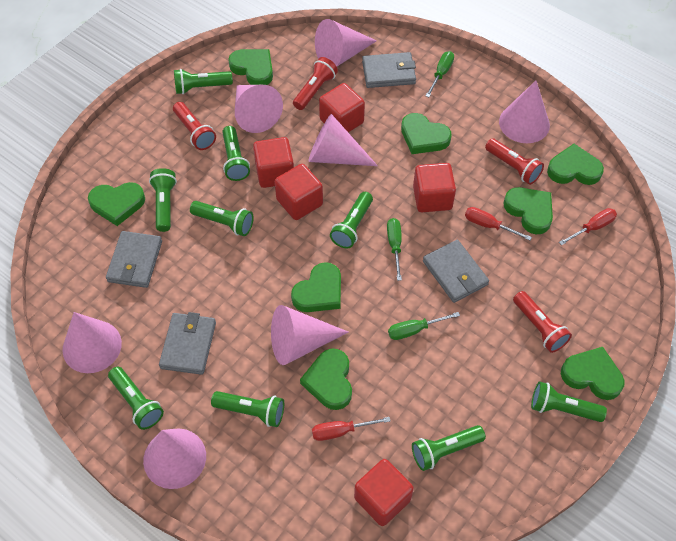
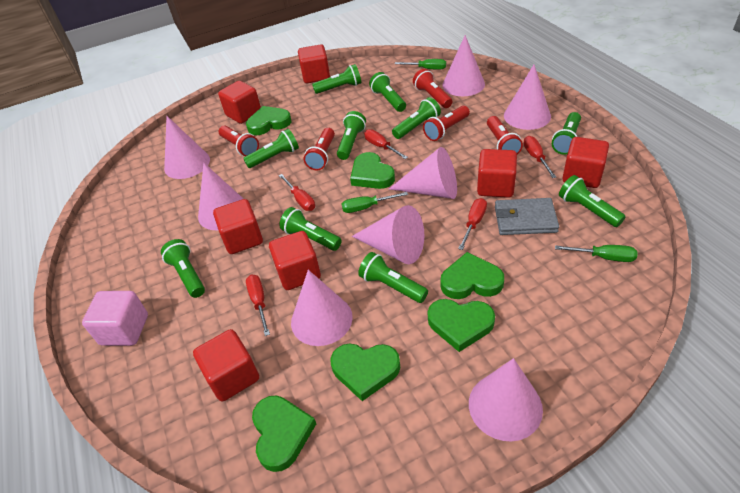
green flashlight: [108,367,164,430] [149,168,177,232] [174,69,233,94] [190,201,254,236] [211,391,284,427] [222,126,250,181] [330,192,373,248] [412,425,486,471] [531,381,607,422] = 9 -> [161,239,205,298] [243,129,299,168] [279,207,342,251] [312,64,361,94] [337,111,366,160] [358,252,428,303] [369,72,406,112] [392,97,441,139] [552,112,581,155] [559,175,626,227] = 10
green heart: [88,182,145,226] [228,49,273,85] [291,262,341,312] [300,349,352,410] [401,113,452,154] [503,187,553,234] [547,144,604,185] [561,347,625,400] = 8 -> [246,106,292,135] [252,396,316,472] [330,344,401,401] [350,152,395,189] [428,299,495,352] [441,252,504,299] = 6
grey wallet: [106,231,162,288] [159,312,216,375] [362,52,416,88] [423,240,489,303] = 4 -> [495,198,559,235] = 1
pink cone: [62,312,122,373] [143,428,206,489] [235,85,283,133] [271,305,348,365] [309,114,378,166] [315,19,377,66] [499,81,550,143] = 7 -> [164,116,210,179] [198,163,243,230] [291,270,353,346] [352,205,424,264] [389,147,457,199] [442,35,485,96] [469,358,543,441] [504,65,551,130] = 8
pink cube: none = 0 -> [82,291,148,346] = 1
red cube: [253,137,294,188] [275,164,323,220] [319,83,365,133] [354,459,414,526] [413,163,456,212] = 5 -> [193,329,259,402] [213,199,263,254] [218,81,261,124] [269,231,321,290] [298,44,330,83] [477,149,517,198] [563,137,609,188] = 7
red flashlight: [173,102,216,150] [293,57,338,110] [485,138,544,185] [513,291,572,353] = 4 -> [219,126,259,156] [304,128,335,170] [413,69,453,108] [423,106,470,141] [487,116,523,155] = 5
red screwdriver: [312,417,390,441] [465,207,532,240] [559,208,617,245] = 3 -> [246,275,270,336] [279,174,315,211] [364,129,408,159] [458,198,487,250] [523,136,556,178] = 5

